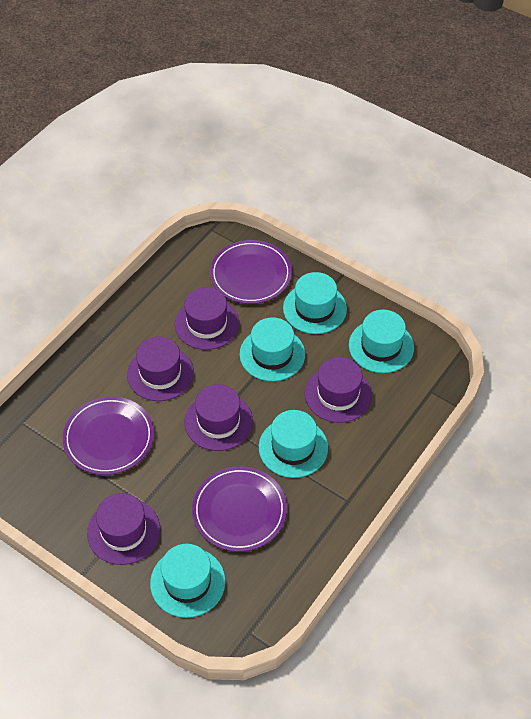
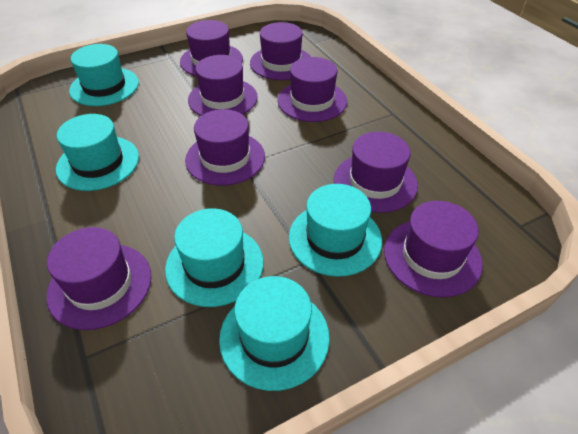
purple hat: [87,493,161,565] [127,336,194,401] [175,287,239,350] [184,384,253,451] [305,357,372,423] = 5 -> [46,227,152,330] [180,20,243,76] [185,109,265,186] [188,55,258,116] [250,22,311,80] [278,57,347,122] [334,132,418,213] [384,201,483,298] = 8
purple plate: [63,397,154,475] [192,466,287,552] [210,240,292,304] = 3 -> none = 0

